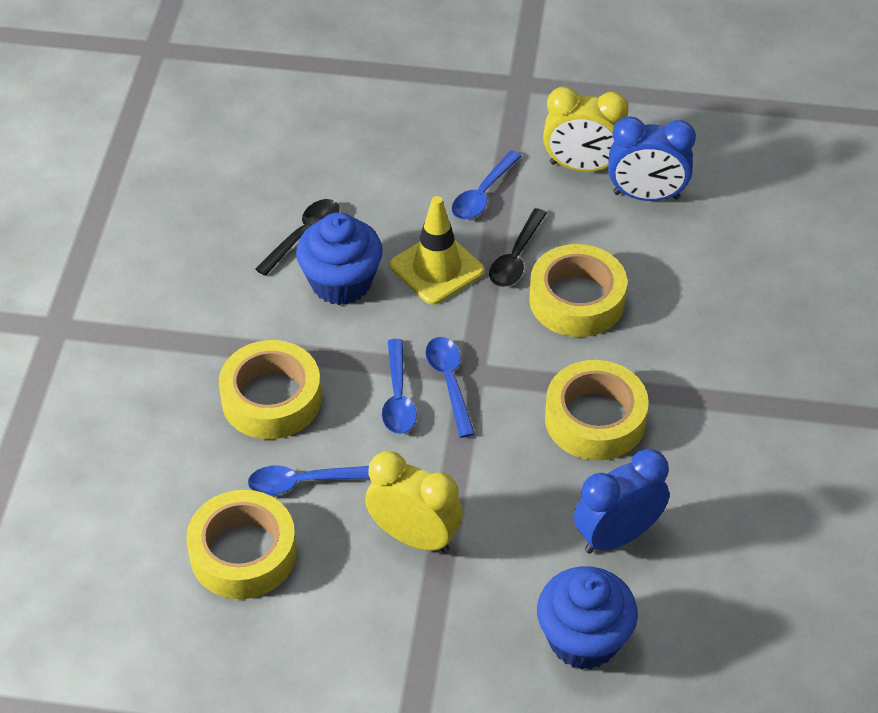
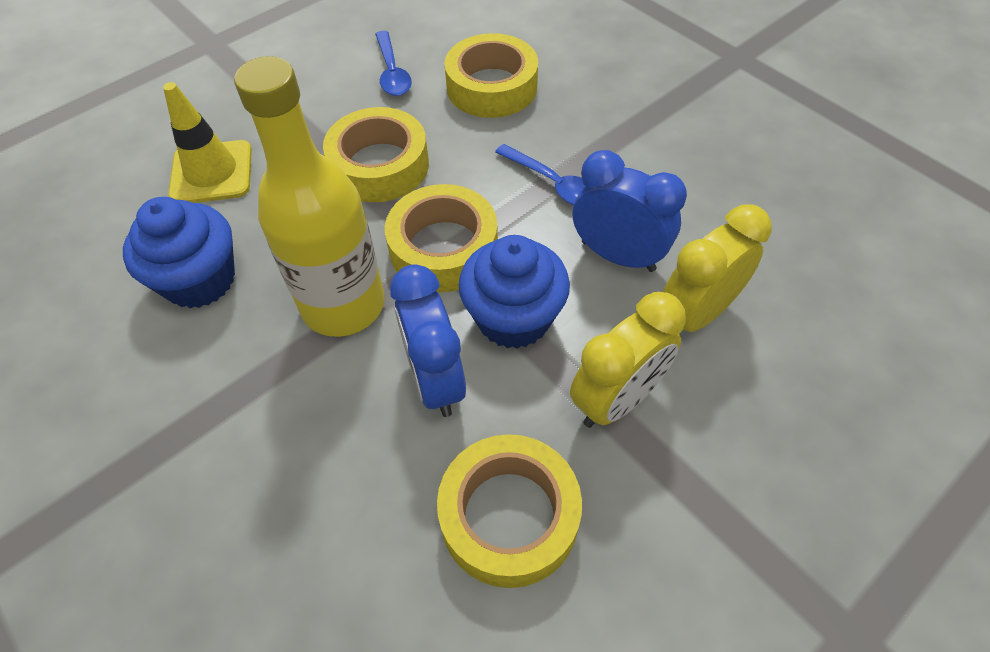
black spoon: [255,199,340,276] [489,208,547,287] = 2 -> none = 0
blue spoon: [248,465,370,495] [382,339,417,434] [425,337,475,438] [452,150,522,220] = 4 -> [375,31,412,96] [495,144,585,205] = 2
yellow bottle: none = 0 -> [234,56,385,337] = 1

